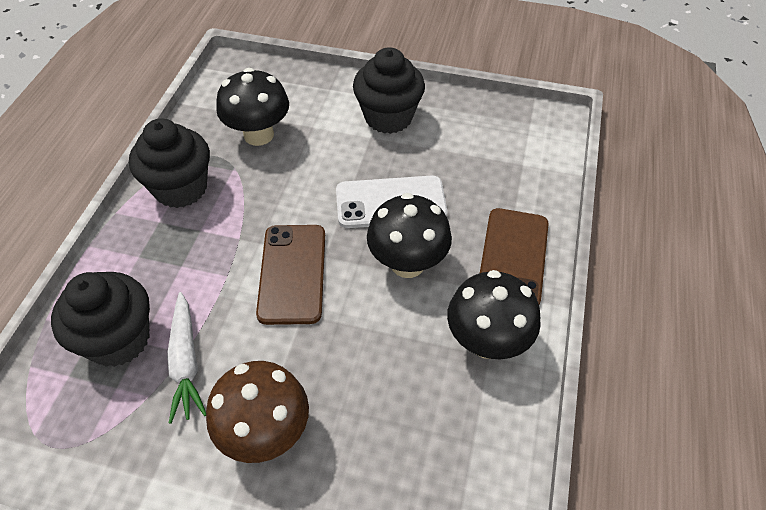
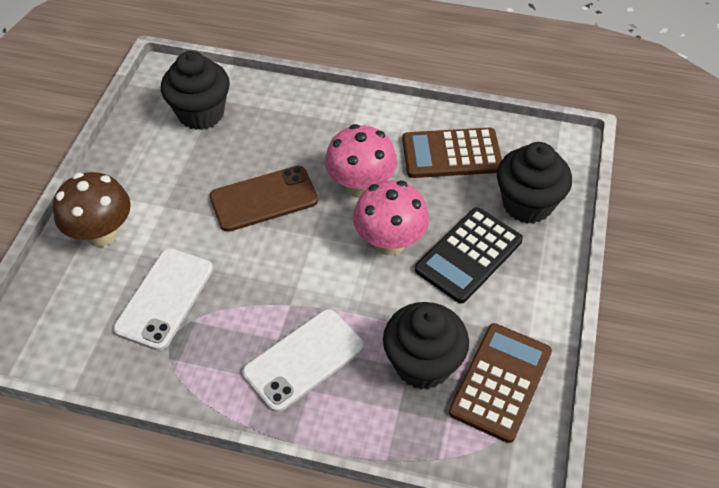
black calculator: none = 0 -> [415,207,523,304] = 1
black mushroom: [216,68,289,146] [367,193,452,278] [447,270,541,359] = 3 -> none = 0
brown calculator: none = 0 -> [402,128,502,178] [449,323,552,443] = 2
brown phone: [256,225,325,325] [480,208,549,304] = 2 -> [210,166,318,232] = 1
pink mushroom: none = 0 -> [325,124,397,198] [353,180,429,255] = 2
white carrot: [167,292,206,424] = 1 -> none = 0
white phone: [336,175,447,228] = 1 -> [113,248,213,351] [242,309,364,412] = 2

